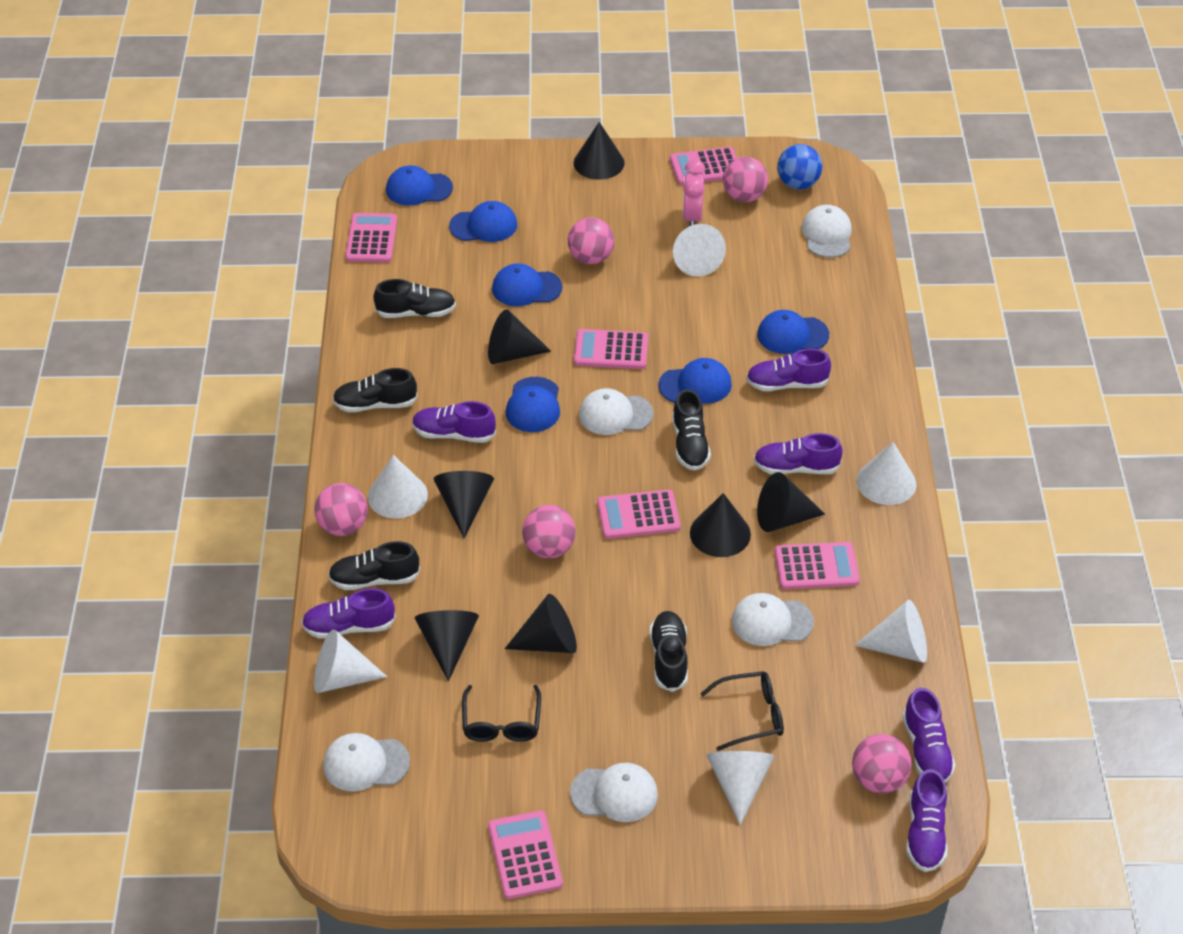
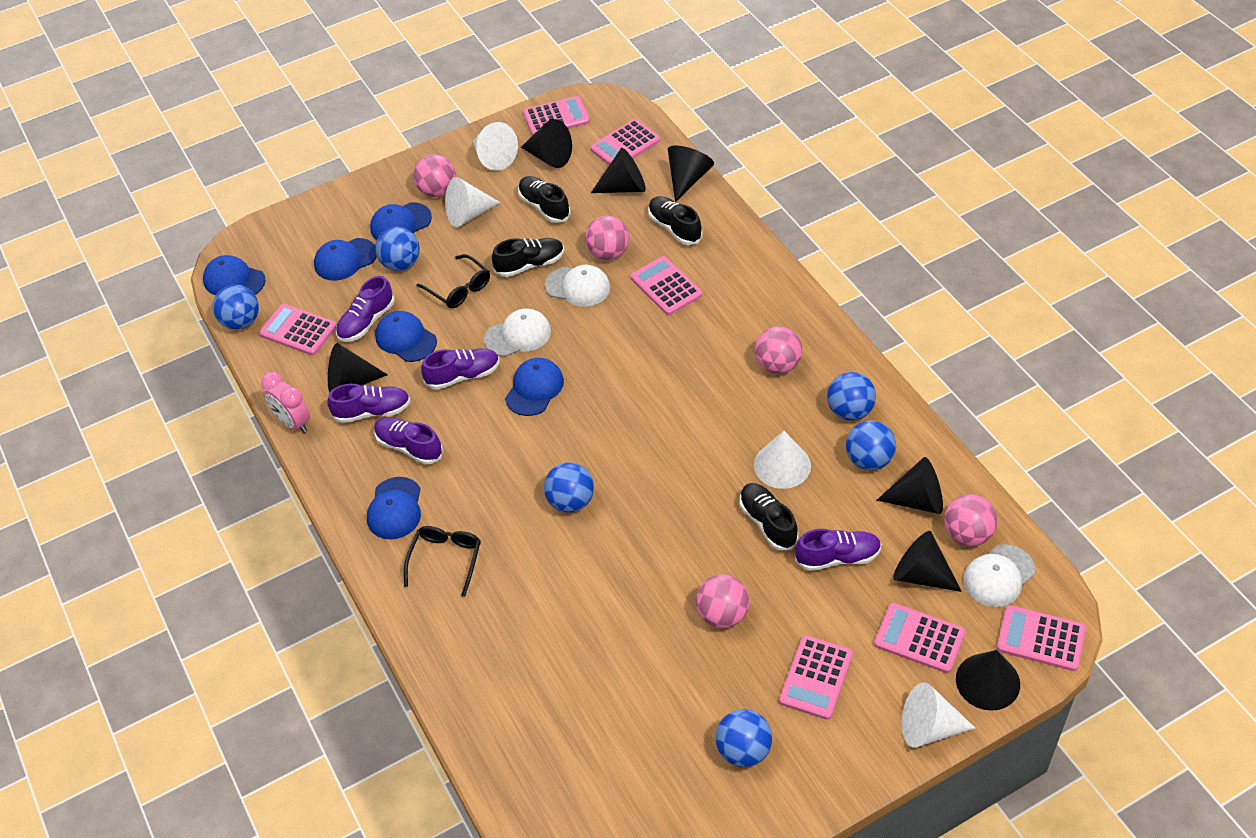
black shoe: [328,541,420,590] [332,368,418,412] [373,279,456,318] [650,611,688,692] [672,389,711,471] = 5 -> [492,238,564,277] [518,176,570,223] [648,196,702,245] [740,483,798,551] = 4
blue ball: [777,144,822,190] = 1 -> [212,285,259,330] [375,227,420,271] [544,462,594,513] [715,709,772,767] [827,372,876,421] [846,421,896,470] = 6
pink calculator: [345,213,397,262] [488,810,563,899] [574,329,648,369] [597,490,681,539] [670,147,737,185] [774,542,860,589] = 6 -> [259,304,337,356] [523,96,590,136] [590,119,660,165] [630,256,702,315] [779,635,853,720] [874,603,966,673] [997,605,1086,671] = 7
purple shoe: [302,588,396,639] [412,401,496,443] [746,349,831,391] [754,433,843,474] [902,688,955,783] [906,769,948,872] = 6 -> [327,384,411,423] [336,276,395,342] [374,417,443,465] [421,348,500,390] [795,529,882,571] = 5
white cap: [323,733,410,792] [570,763,658,822] [579,388,654,435] [732,593,814,646] [802,205,852,258] = 5 -> [484,308,551,357] [545,265,610,307] [963,544,1035,607] = 3
white cone: [314,629,387,693] [368,455,428,519] [673,224,726,277] [706,751,774,825] [855,600,927,663] [857,442,916,505] = 6 -> [445,177,501,227] [473,122,518,171] [754,431,811,489] [902,682,975,748] = 4

